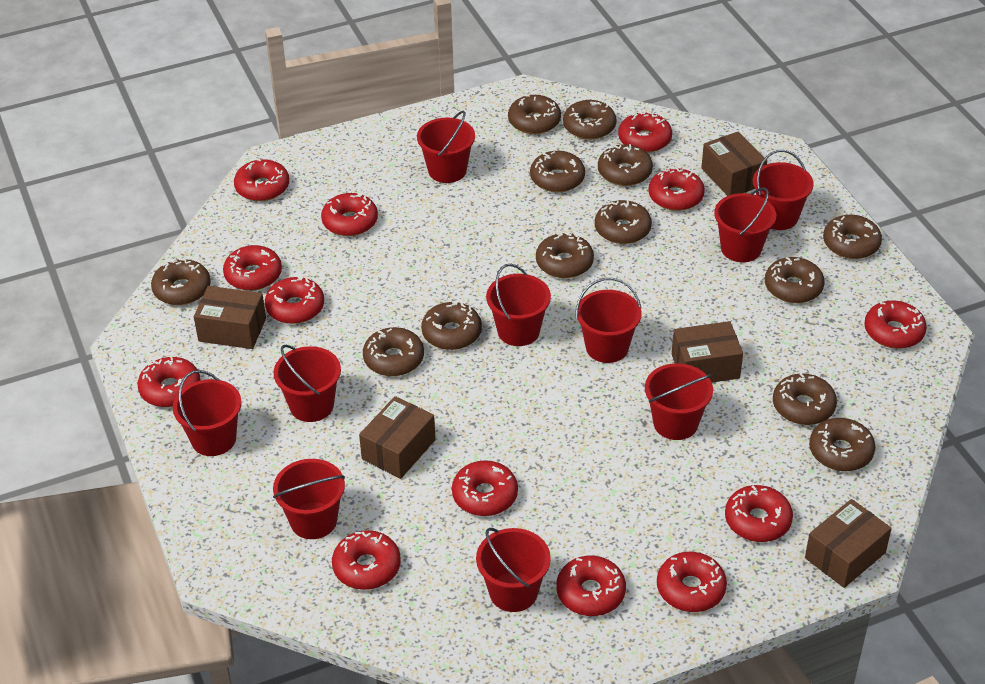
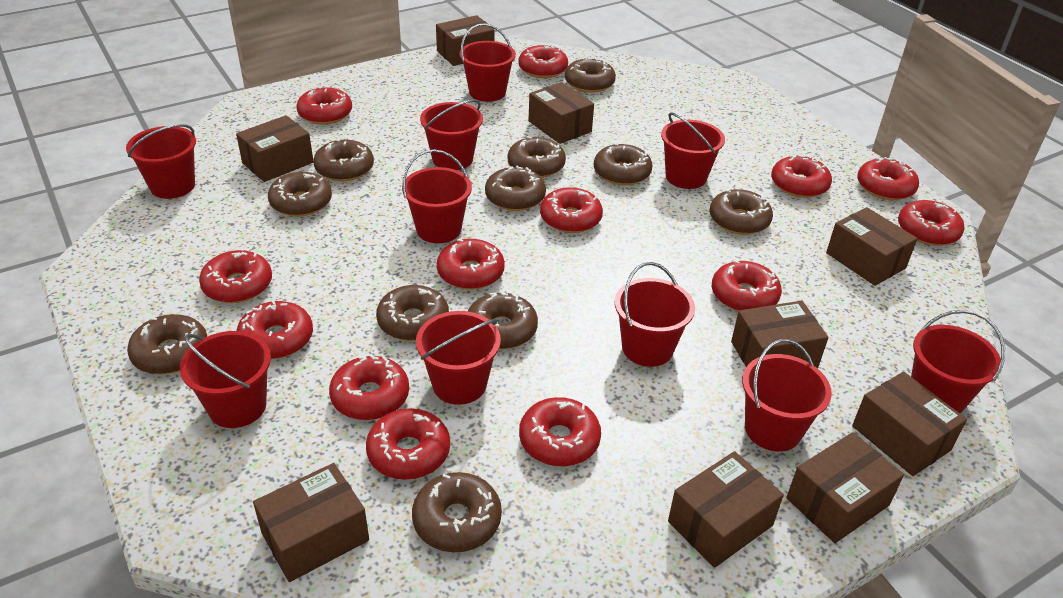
brown box: [194,286,266,349] [359,396,436,479] [672,321,743,382] [701,132,767,196] [805,499,892,588] = 5 -> [236,115,313,182] [253,463,369,582] [436,15,494,66] [528,82,594,144] [668,451,784,568] [731,301,829,368] [786,432,904,543] [826,207,918,286] [852,372,967,476] = 9
brown donut: [151,258,211,305] [363,327,424,376] [421,301,482,350] [508,95,561,134] [530,151,585,192] [536,232,594,278] [563,100,616,140] [595,200,652,244] [598,144,653,186] [765,257,825,303] [773,373,837,425] [809,418,875,471] [823,215,882,259] = 13 -> [127,314,207,374] [268,172,332,217] [313,139,374,181] [376,285,449,341] [412,472,502,552] [468,291,538,349] [485,166,546,211] [508,136,566,178] [565,57,616,93] [594,143,653,185] [709,189,773,235] = 11

